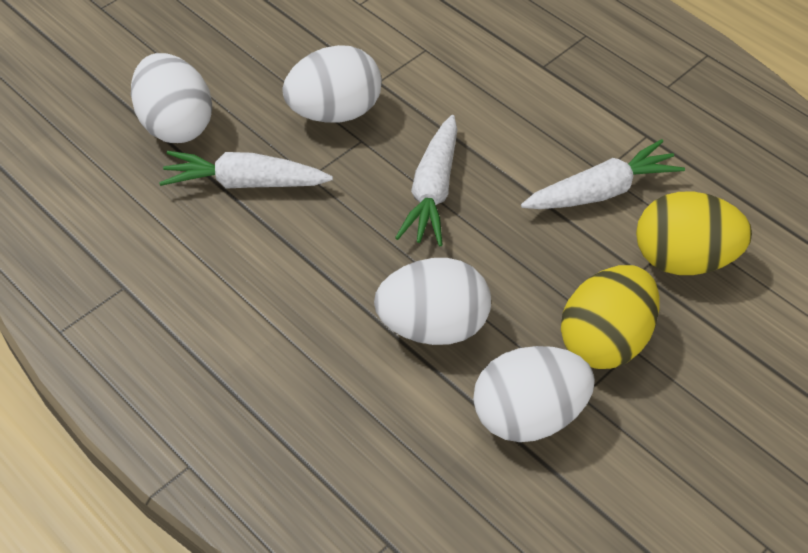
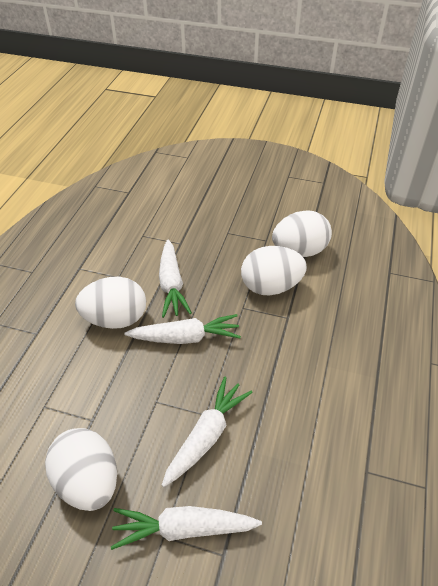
white carrot: [159,151,333,189] [395,115,457,247] [521,139,685,209] = 3 -> [111,506,262,550] [124,314,241,344] [159,240,192,318] [162,377,253,487] = 4
yellow egg: [561,265,660,369] [636,192,752,275] = 2 -> none = 0

